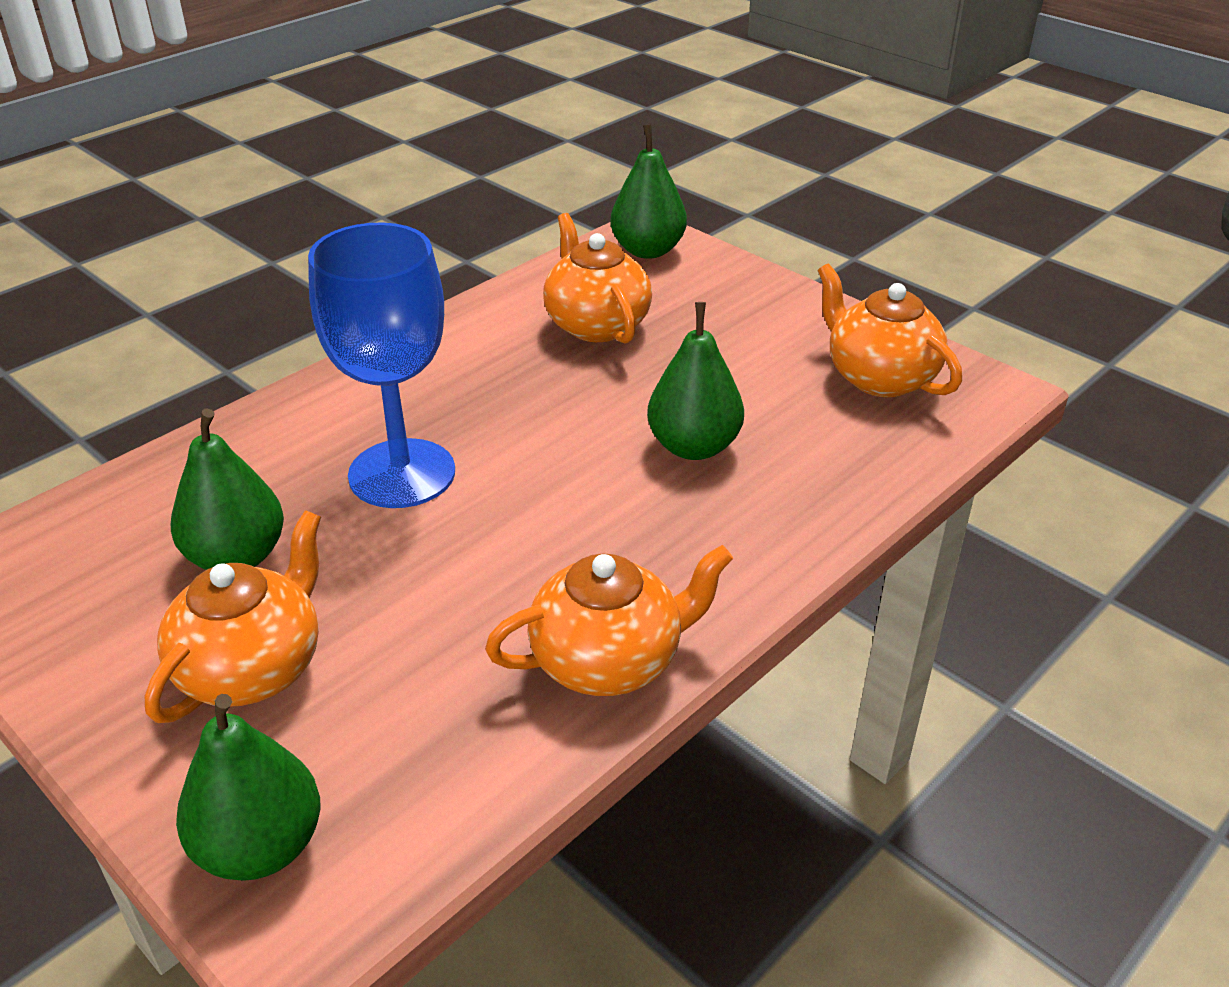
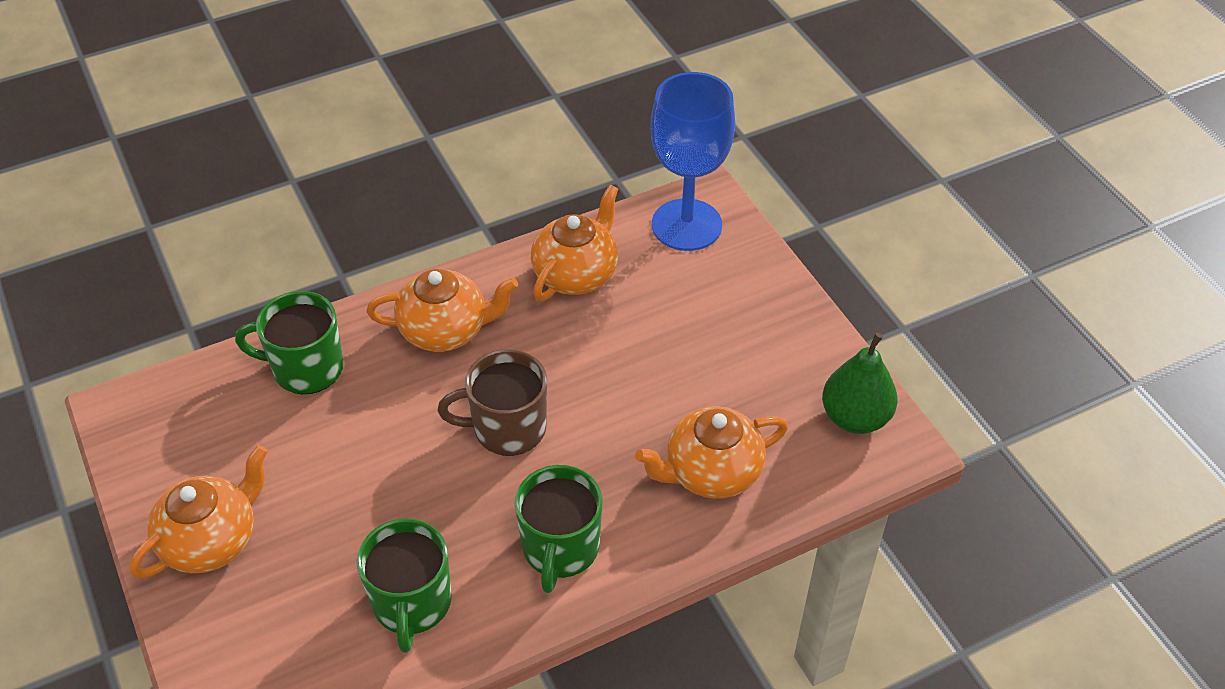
brown mug: none = 0 -> [438,349,547,456] = 1
green mug: none = 0 -> [235,291,344,394] [357,518,452,653] [514,465,603,593] = 3
green pear: [171,409,284,570] [176,694,321,881] [610,124,687,259] [647,302,744,460] = 4 -> [822,333,898,434] = 1

